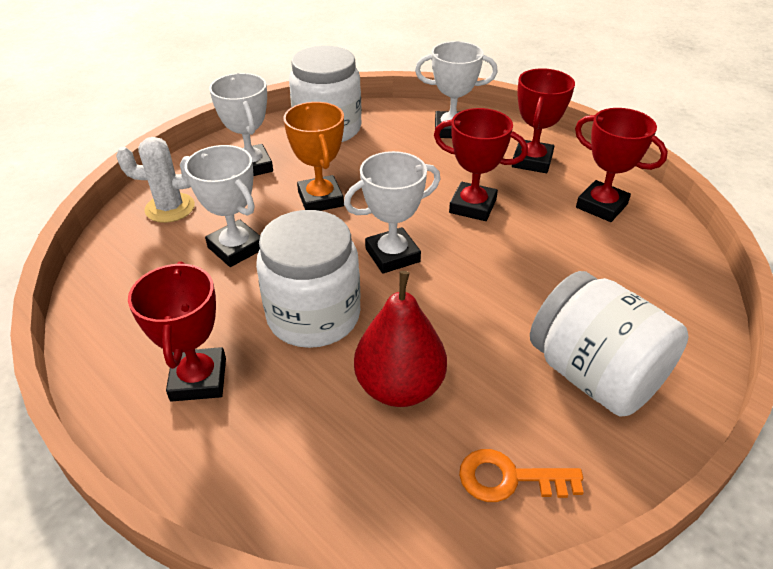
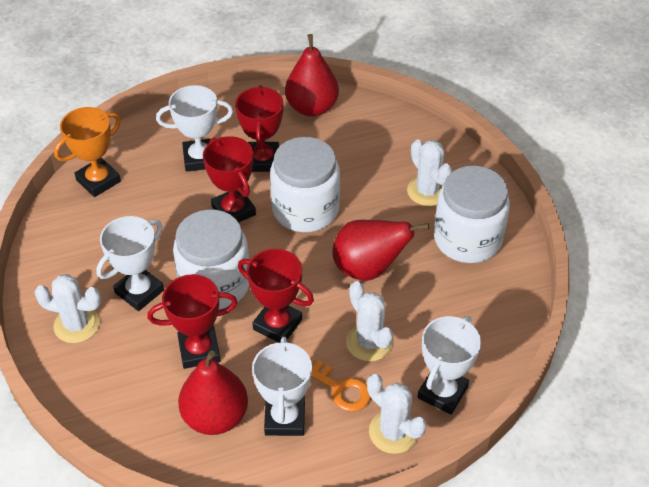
red pear: [354,271,447,407] = 1 -> [178,350,248,435] [285,34,339,117] [332,220,429,280] = 3
white cactus: [116,137,195,223] = 1 -> [34,274,101,343] [346,281,393,361] [367,374,427,454] [407,139,452,206] = 4

